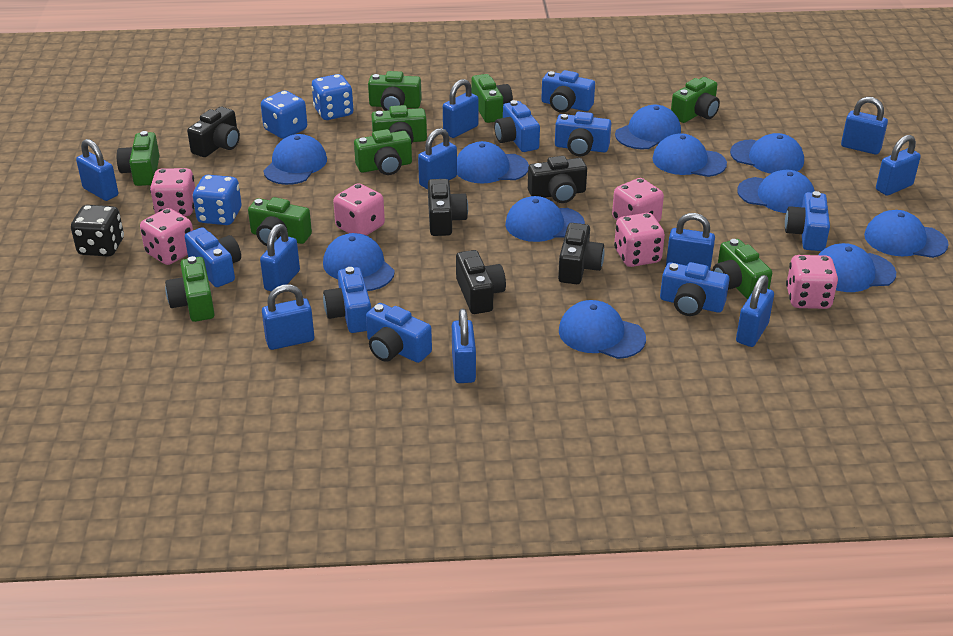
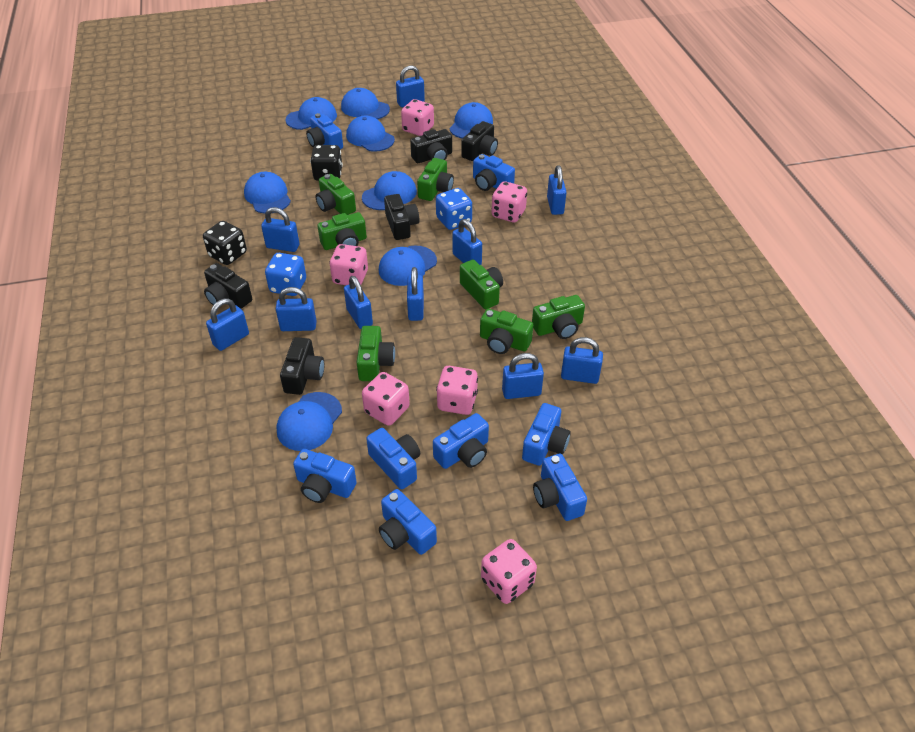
black dice: [71,205,124,257] = 1 -> [203,221,247,265] [310,145,343,181] = 2
blue cap: [263,134,327,185] [323,233,395,291] [457,141,529,183] [505,196,585,242] [559,300,646,359] [615,105,681,149] [653,133,727,177] [730,133,804,174] [737,170,815,213] [818,243,896,292] [864,210,949,258] = 11 -> [244,172,291,214] [277,392,342,451] [285,97,337,130] [341,88,390,119] [346,115,395,152] [362,171,417,210] [379,246,437,286] [450,102,493,138] = 8
blue dice: [193,175,242,225] [261,91,307,139] [311,74,354,120] = 3 -> [265,253,306,296] [436,188,472,230] = 2
green camera: [117,131,160,186] [165,256,215,322] [248,197,312,246] [354,129,412,175] [368,71,422,111] [371,105,427,144] [472,74,513,123] [671,77,720,123] [713,239,772,300] = 9 -> [315,174,356,215] [318,212,367,250] [357,326,395,381] [417,158,454,201] [460,260,503,309] [480,309,533,354] [532,295,585,339] = 7

